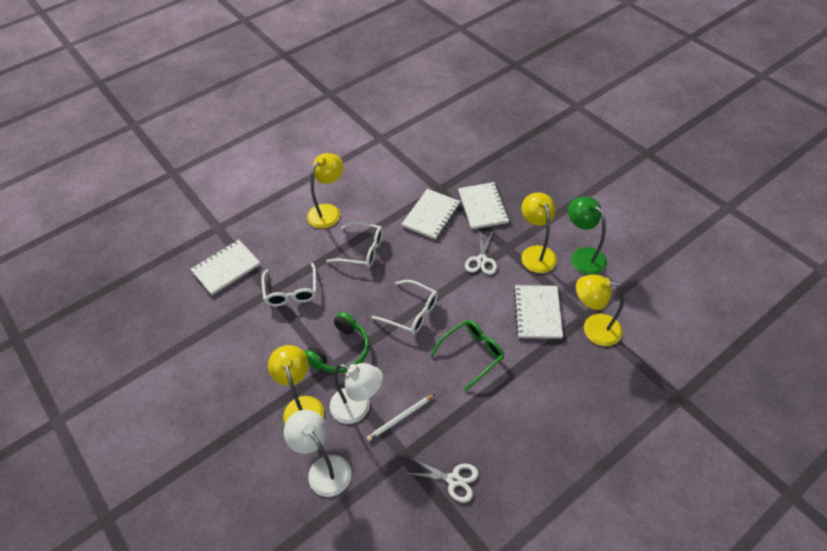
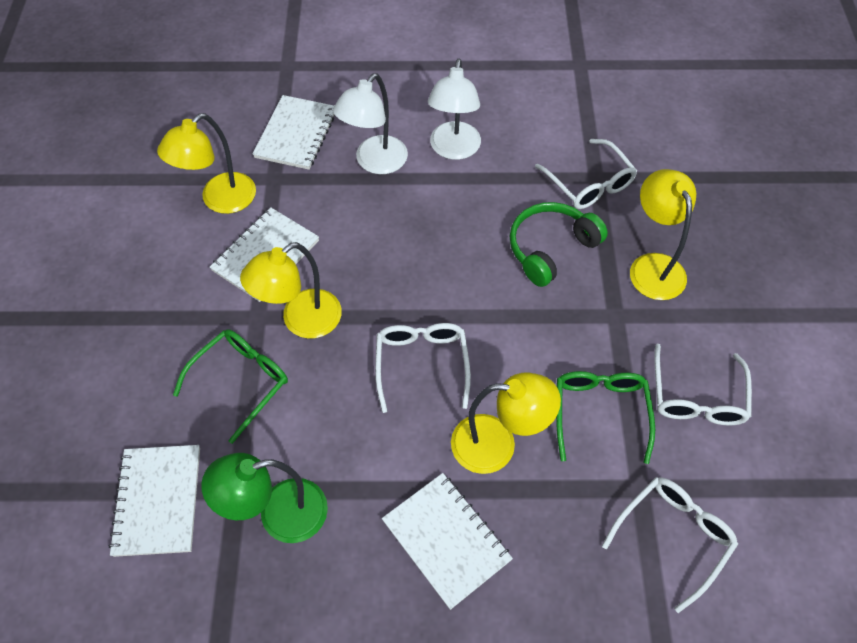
green glasses: [431,320,504,391] = 1 -> [173,329,288,444] [556,371,655,464] = 2
white glasses: [262,263,316,306] [326,221,383,268] [372,280,438,334] = 3 -> [375,323,471,413] [535,139,637,209] [602,477,738,613] [654,344,752,426] = 4
white pencil: [366,394,435,441] = 1 -> none = 0
white scissors: [405,457,479,502] [465,231,497,275] = 2 -> none = 0

